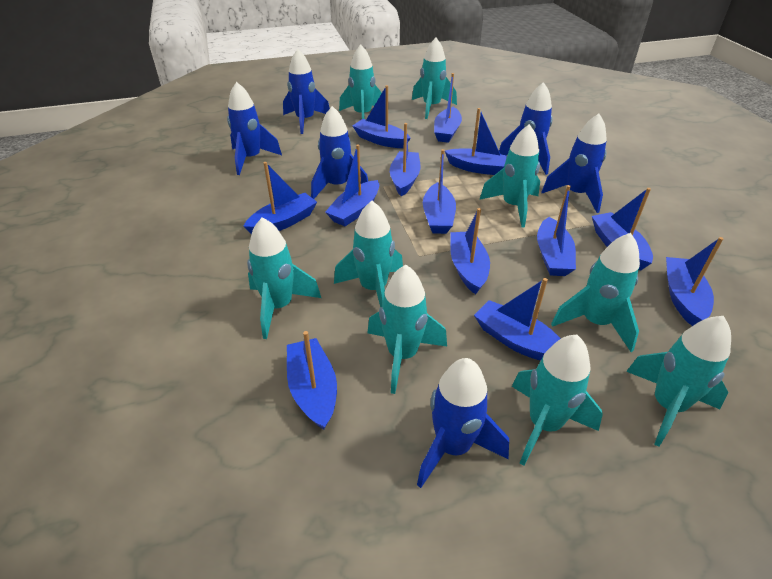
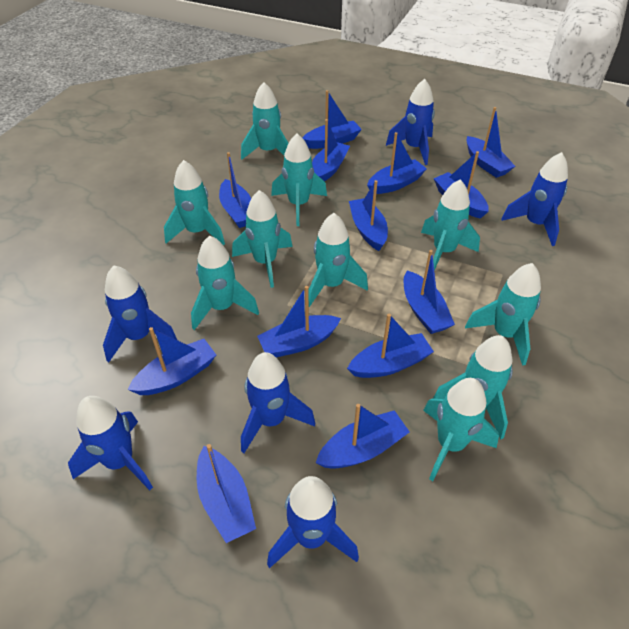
turquoise rocket: [247,217,321,339] [334,201,403,307] [339,44,386,119] [367,265,447,394] [412,38,457,119] [479,124,540,228] [512,335,603,466] [551,233,640,352] [626,316,731,447] = 9 -> [164,160,225,245] [191,236,259,330] [232,190,293,288] [241,82,289,159] [271,134,327,226] [309,213,368,307] [421,179,480,271] [423,378,499,481] [433,335,513,439] [465,263,541,366] = 10

